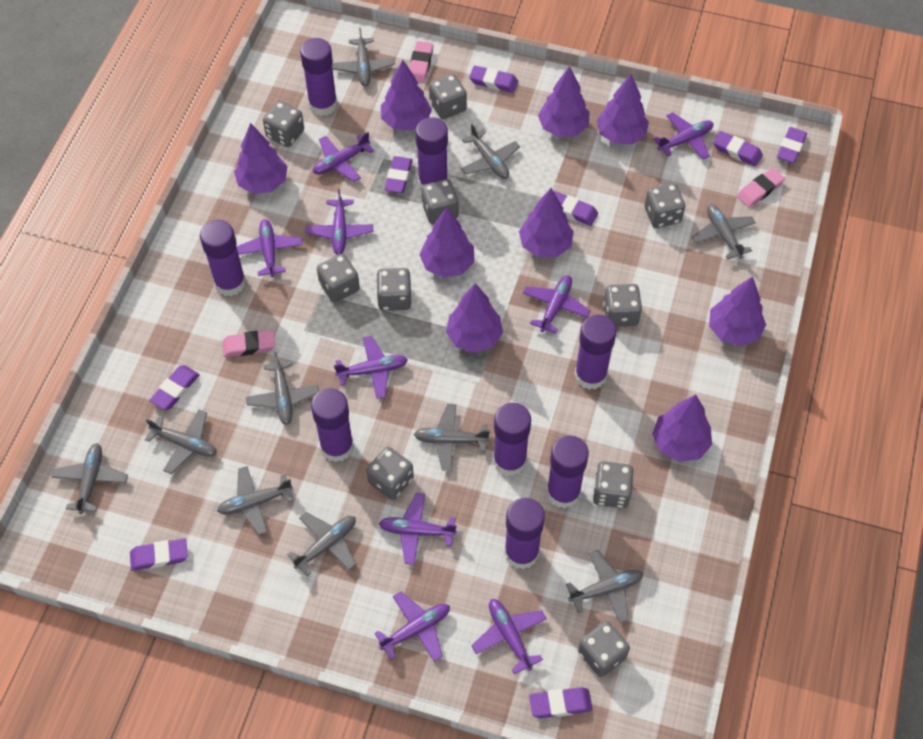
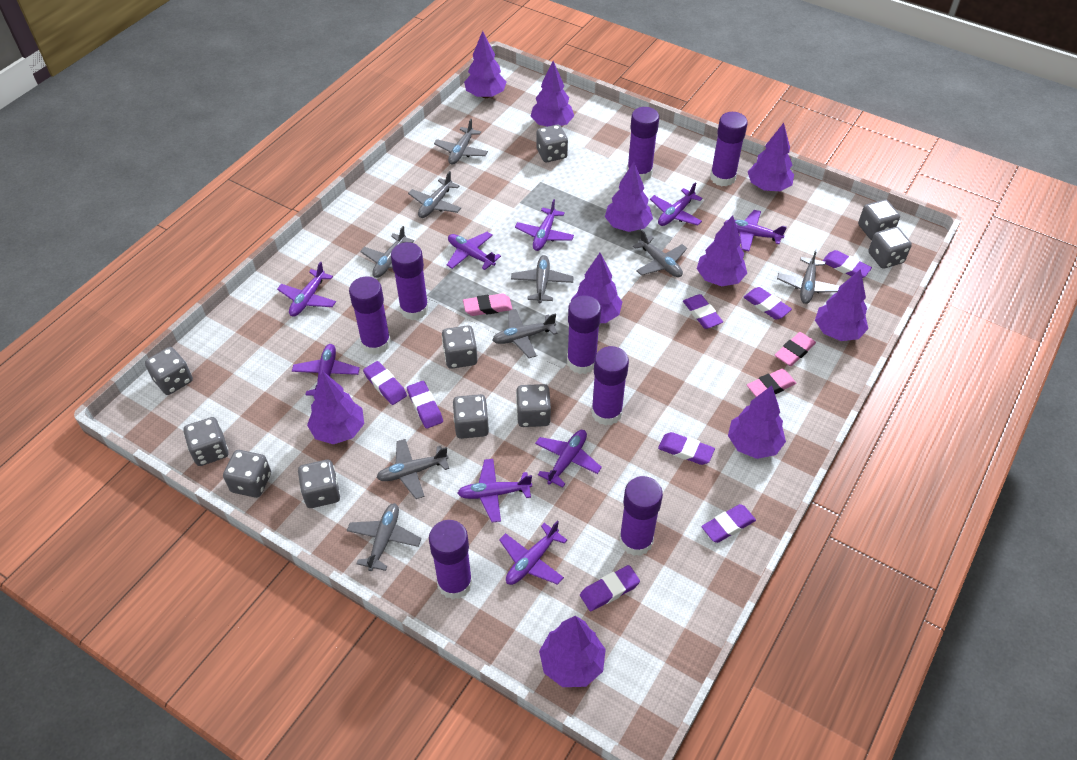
grey plane: [52,443,128,514] [145,410,217,474] [217,466,294,535] [246,352,319,425] [287,512,356,576] [332,28,395,86] [414,404,490,471] [461,124,520,179] [566,550,643,623] [692,204,756,259] = 10 -> [347,503,421,571] [360,226,414,278] [376,439,449,499] [408,171,461,218] [434,119,488,165] [492,309,558,358] [511,255,574,303] [633,230,687,277] [777,249,840,304] = 9
purple tree: [234,123,287,194] [381,60,432,131] [419,208,474,278] [446,283,503,353] [519,188,574,257] [538,66,590,137] [597,74,649,144] [652,394,712,462] [709,276,766,346] = 9 -> [307,371,364,444] [464,31,506,98] [531,61,574,127] [539,616,606,687] [571,253,622,323] [605,162,653,232] [697,215,747,286] [728,385,786,459] [748,123,794,191] [815,269,868,341] = 10

